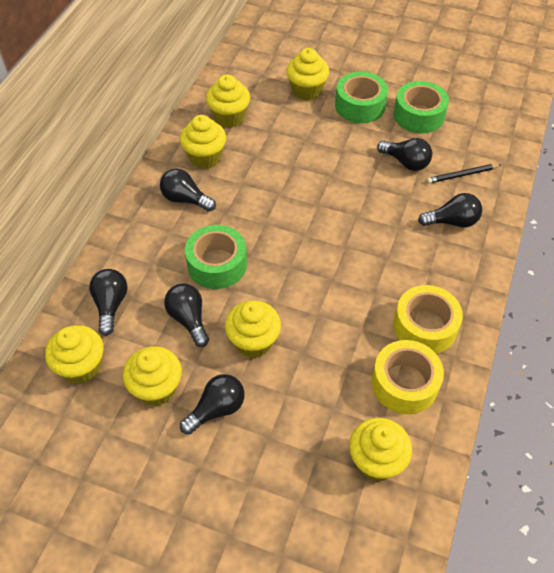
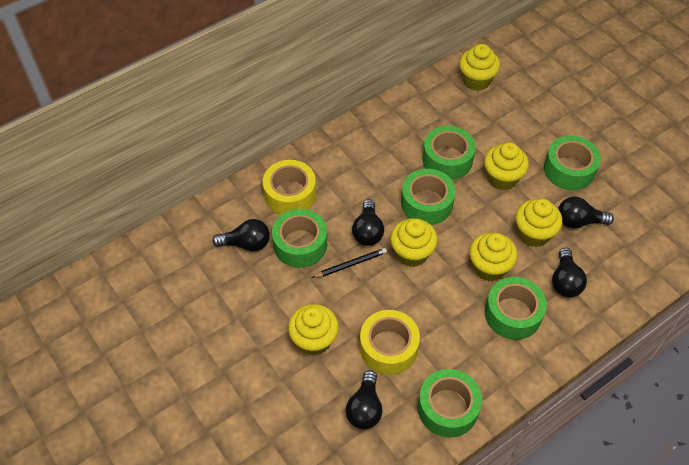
black light bulb: [89,269,127,336] [160,169,216,212] [164,283,209,347] [180,374,245,435] [377,138,432,171] [418,193,482,228] = 6 -> [212,219,270,251] [346,370,383,429] [352,199,384,246] [552,248,587,297] [558,197,614,228] = 5
green tape: [185,225,247,289] [335,72,388,123] [394,81,449,133] = 3 -> [272,209,327,268] [401,169,456,225] [418,369,482,438] [422,126,476,180] [485,277,547,340] [544,136,601,190] = 6
yellow cupcake: [45,325,103,384] [123,346,182,406] [180,115,226,169] [206,75,250,128] [225,300,281,358] [286,48,329,101] [349,418,412,481] = 7 -> [288,304,339,355] [390,218,438,267] [459,44,500,91] [469,232,518,281] [484,142,529,190] [516,199,562,247] = 6

